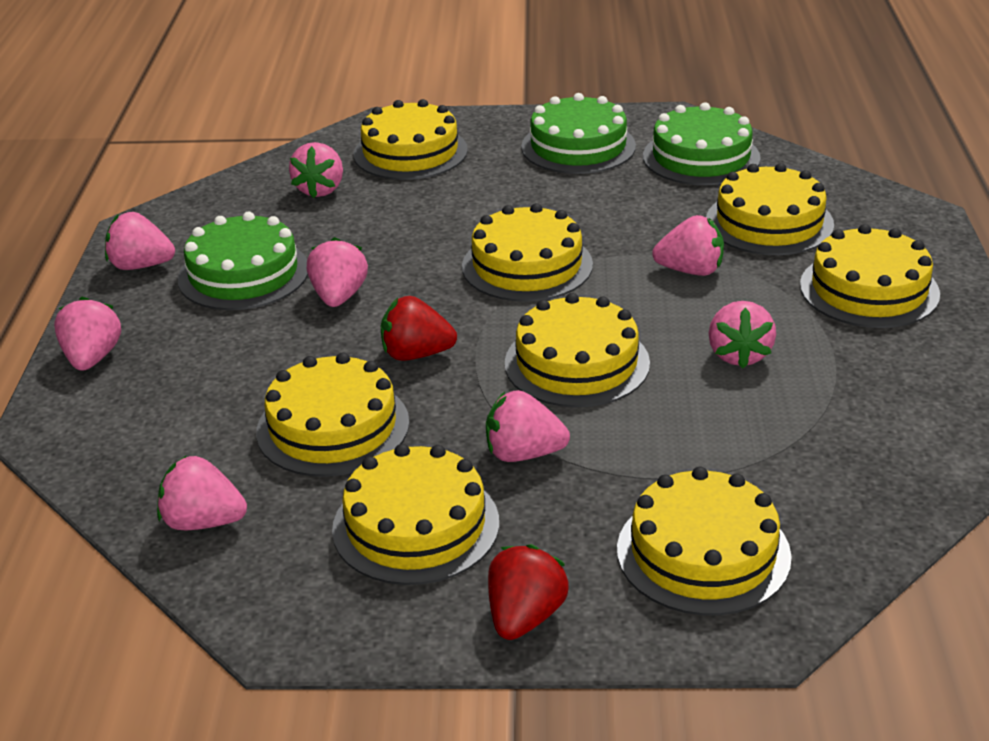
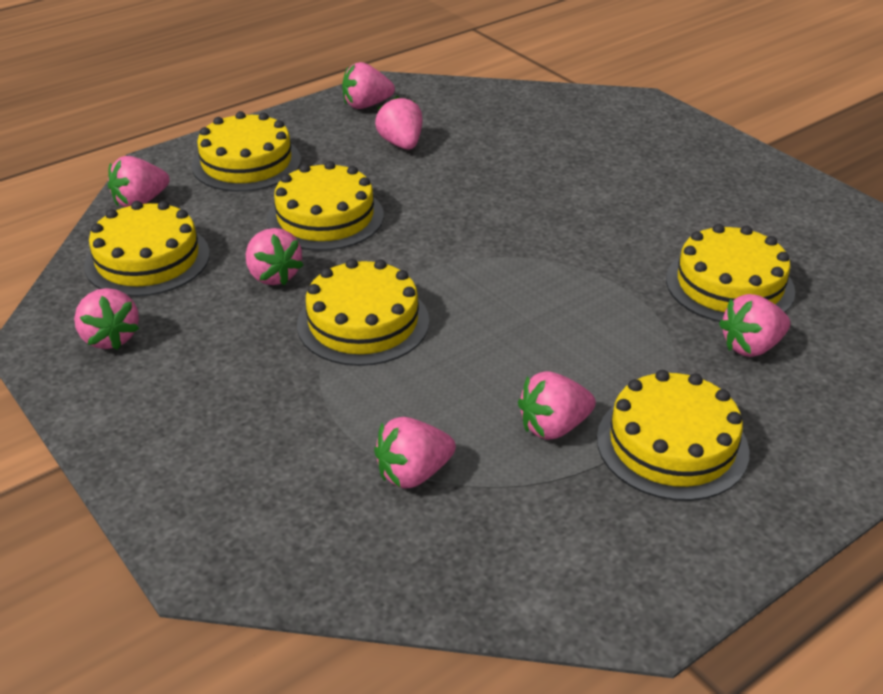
green cake: [178,212,308,310] [521,93,636,174] [643,102,761,185] = 3 -> none = 0
red strawberry: [381,296,457,361] [488,544,569,640] = 2 -> none = 0
yellow cake: [256,352,409,477] [332,444,499,585] [354,99,468,180] [462,203,593,302] [505,293,650,407] [617,467,792,616] [706,163,834,255] [800,224,940,328] = 8 -> [84,201,210,297] [192,111,301,192] [267,161,384,251] [297,259,429,366] [597,370,749,501] [666,224,795,322] = 6

